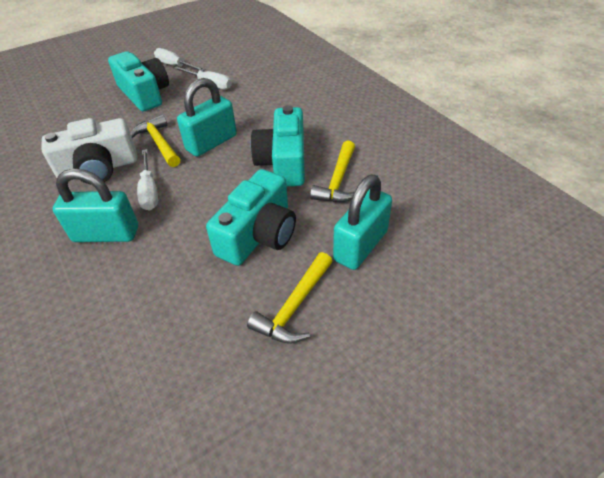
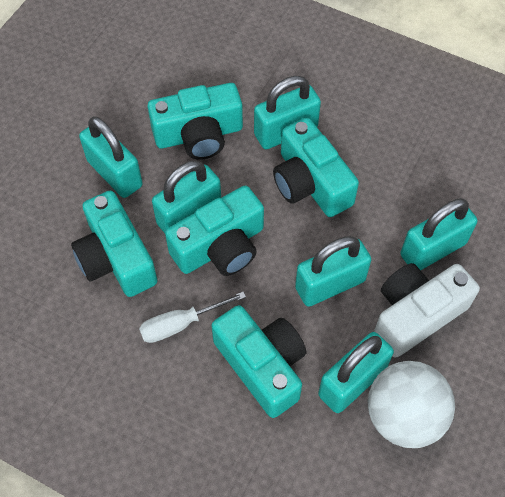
turquoise camera: [108,51,169,112] [206,169,296,266] [250,105,305,186] = 3 -> [71,191,158,297] [147,83,243,160] [165,186,264,276] [212,305,306,418] [273,117,359,217] = 5
turquoise padlock: [53,168,138,242] [177,78,237,157] [333,174,392,270] = 3 -> [79,116,143,198] [152,160,221,233] [254,76,321,149] [295,236,371,307] [318,332,394,413] [400,198,477,270] = 6
white ball: none = 0 -> [368,361,455,448] = 1
white screwdriver: [137,149,158,210] [154,48,206,71] [174,66,232,90] = 3 -> [139,291,246,343] = 1
yellow hammer: [130,114,180,167] [247,252,333,344] [310,141,355,202] = 3 -> none = 0

